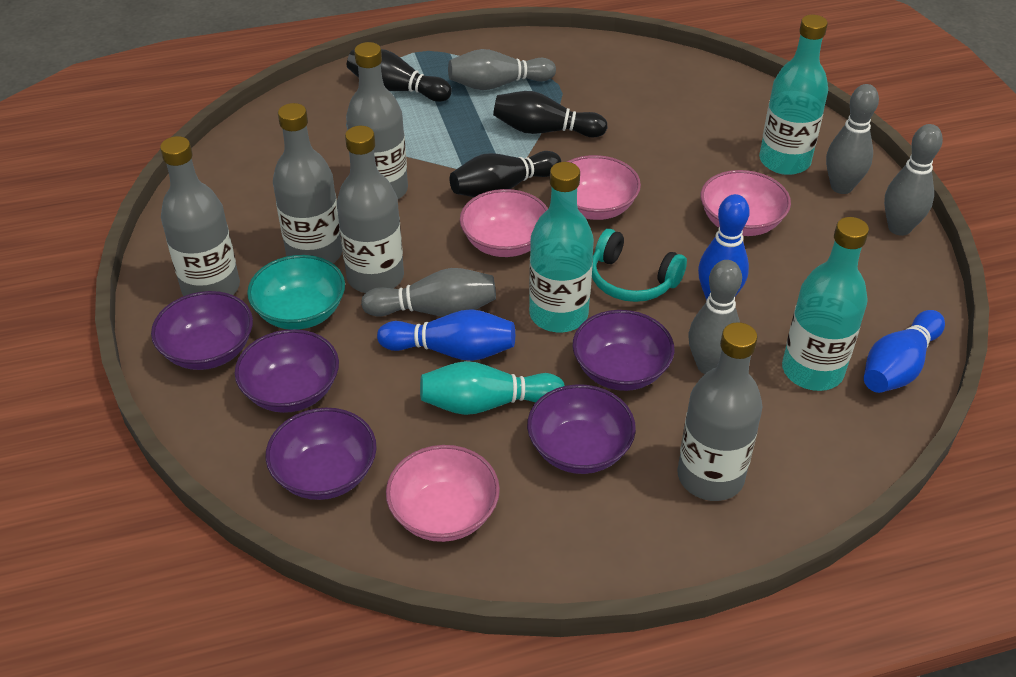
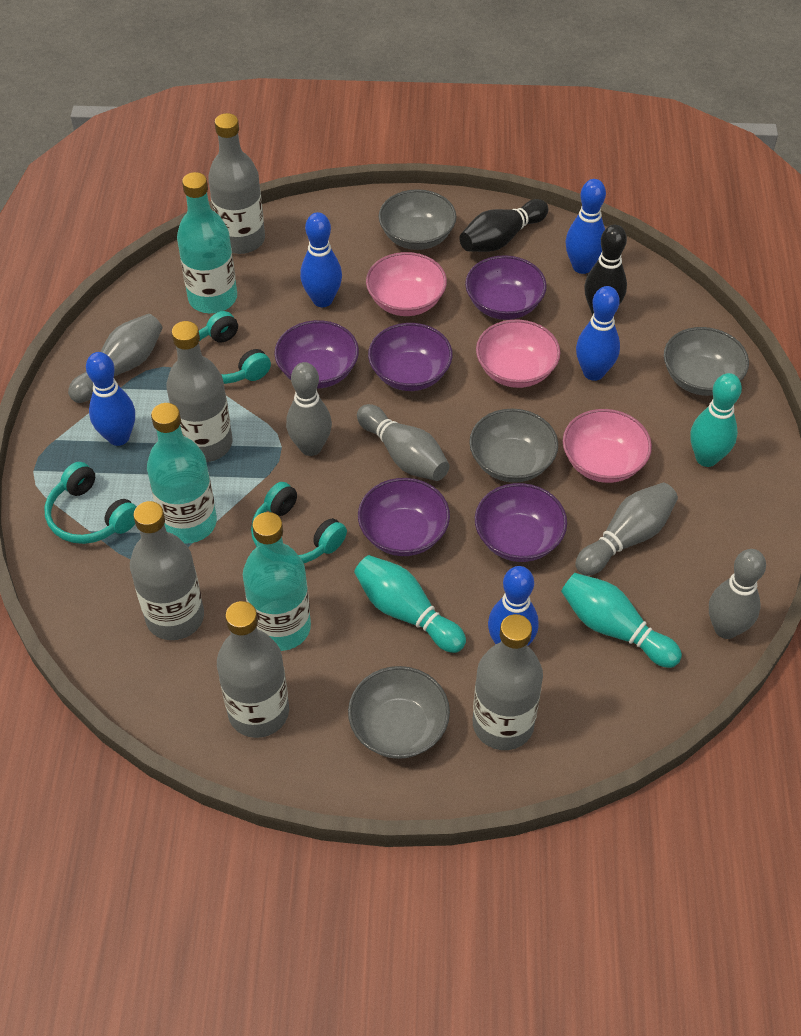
black bowling pin: [347,49,452,102] [449,151,561,197] [493,91,608,138] = 3 -> [460,199,548,252] [584,225,627,315] = 2
blue bowling pin: [377,309,515,361] [698,194,750,300] [864,310,945,393] = 3 -> [86,352,135,446] [300,212,342,307] [488,566,539,646] [565,179,606,274] [576,286,620,381] = 5
grey bowl: none = 0 -> [348,666,450,759] [379,189,456,250] [469,409,558,483] [664,327,749,396] = 4
pink bowl: [386,445,500,542] [460,189,548,257] [567,155,641,220] [701,170,791,236] = 4 -> [366,252,447,316] [476,320,560,388] [563,409,652,483] = 3
turquoise bowl: [247,255,345,330] = 1 -> none = 0
turquoise bowling pin: [420,361,565,415] = 1 -> [354,555,466,653] [561,573,682,668] [690,373,742,467] = 3
turquoise headphones: [592,229,687,302] = 1 -> [45,462,137,544] [199,311,271,384] [251,482,347,563] = 3

